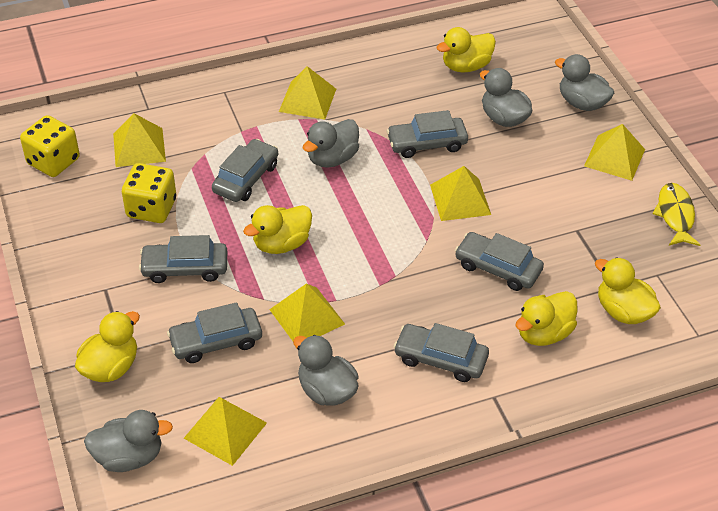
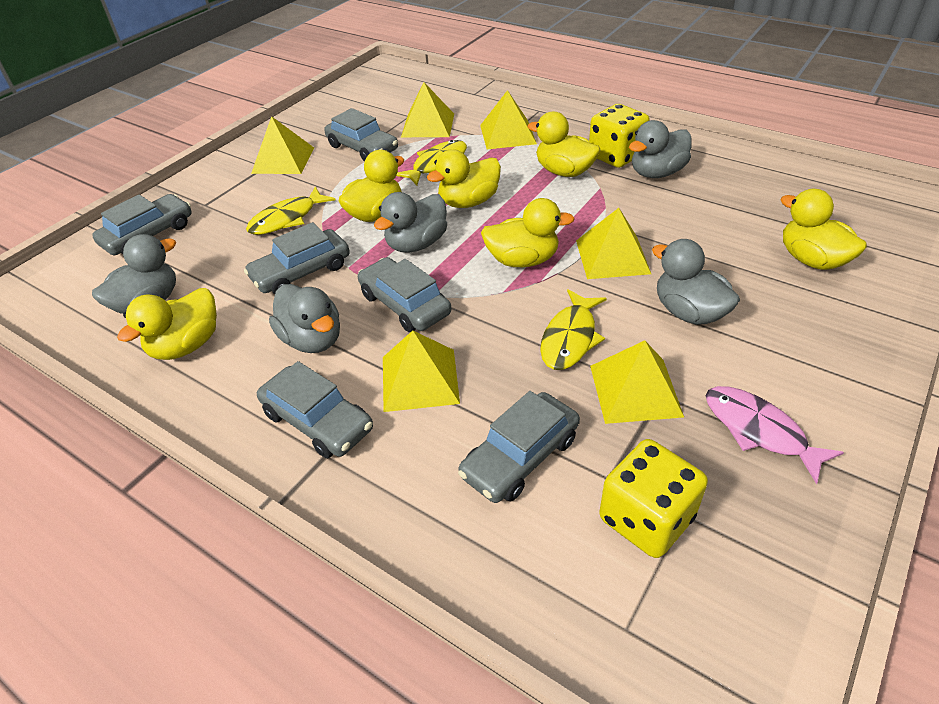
pink fish: none = 0 -> [706,386,844,484] = 1
yellow duck: [75,311,140,382] [243,205,312,254] [436,27,496,72] [515,291,577,346] [595,257,661,324] = 5 -> [117,288,217,360] [339,150,405,222] [427,149,501,208] [481,198,575,267] [527,112,601,177] [780,189,867,270] = 6
yellow fish: [652,183,700,246] = 1 -> [246,186,336,235] [396,140,467,185] [540,289,607,370] = 3

